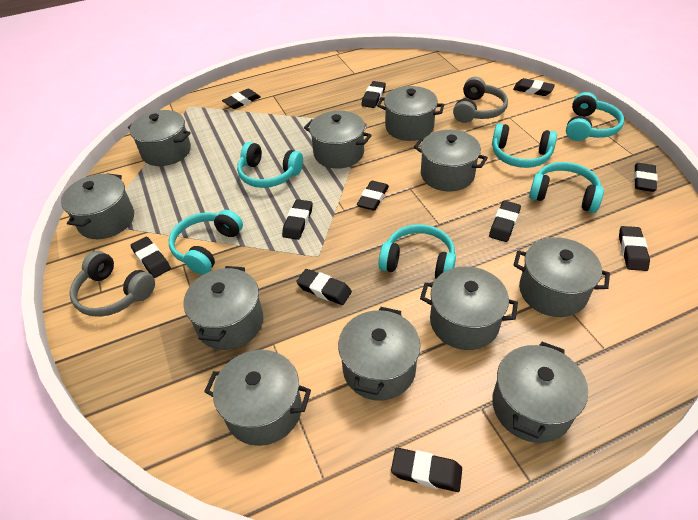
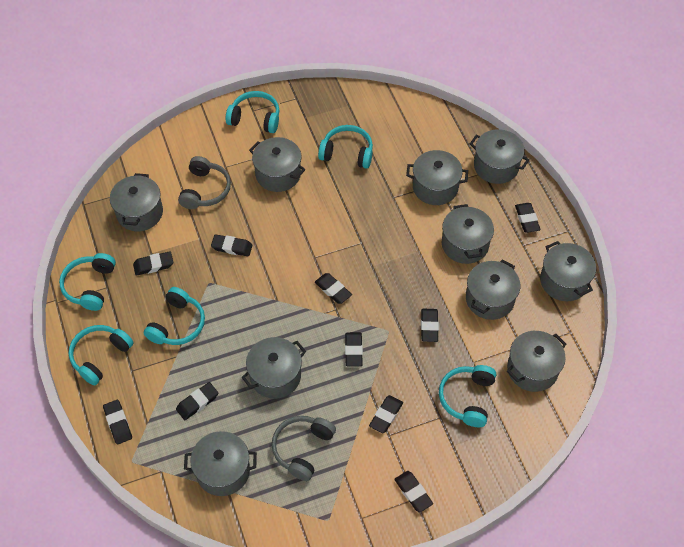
black eraser: [130,237,171,278] [222,89,260,109] [282,199,313,240] [296,269,352,305] [357,181,389,211] [361,81,386,108] [391,448,462,492] [489,201,521,242] [513,78,555,96] [619,226,650,271] [634,163,658,192] = 11 -> [103,400,132,444] [133,251,173,276] [176,382,218,420] [211,234,253,256] [315,273,352,304] [345,332,363,366] [369,395,403,434] [394,471,433,513] [421,309,439,342] [515,203,541,233] = 10
grey pot: [61,173,134,239] [128,110,191,166] [183,266,263,350] [204,350,311,446] [304,111,372,169] [338,307,420,401] [377,86,444,141] [414,130,488,191] [420,266,518,350] [492,342,588,443] [513,237,610,317] = 11 -> [110,173,163,231] [184,431,257,496] [241,337,306,399] [249,137,305,192] [406,150,468,205] [442,204,494,264] [466,259,520,320] [470,129,529,184] [507,331,566,392] [540,241,596,301] = 10

